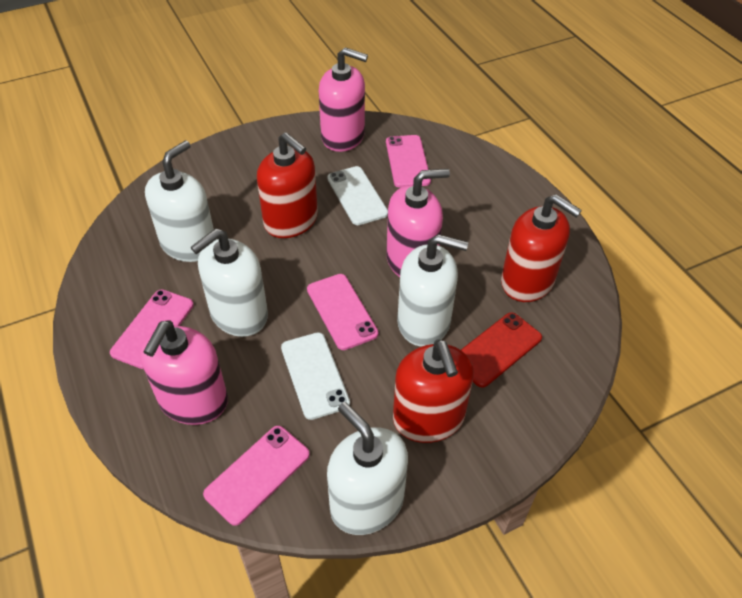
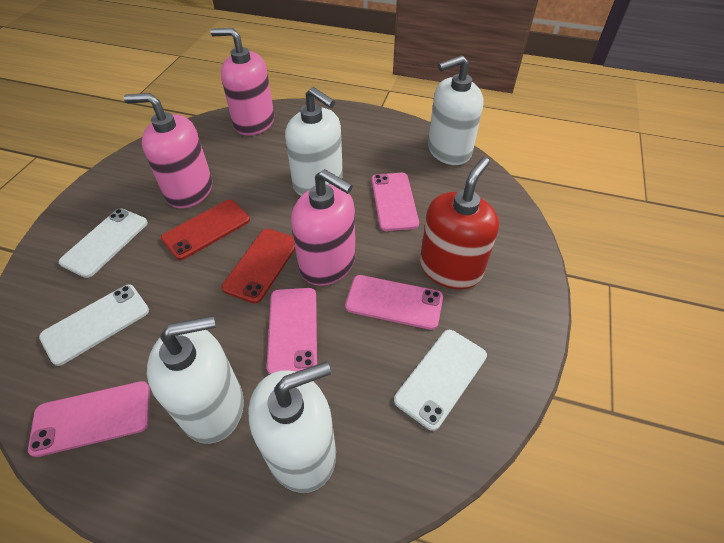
red phone: [461,312,542,388] = 1 -> [161,200,250,260] [222,229,295,303] = 2
red soap dispenser: [257,132,318,238] [393,339,474,443] [501,194,582,302] = 3 -> [420,157,499,289] = 1
white phone: [281,332,350,420] [327,166,388,225] = 2 -> [39,284,149,366] [59,209,148,278] [394,330,487,431] = 3

